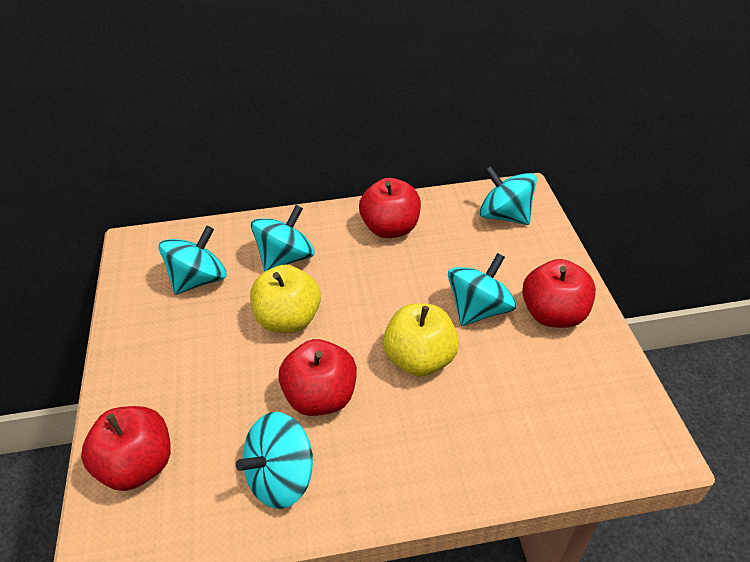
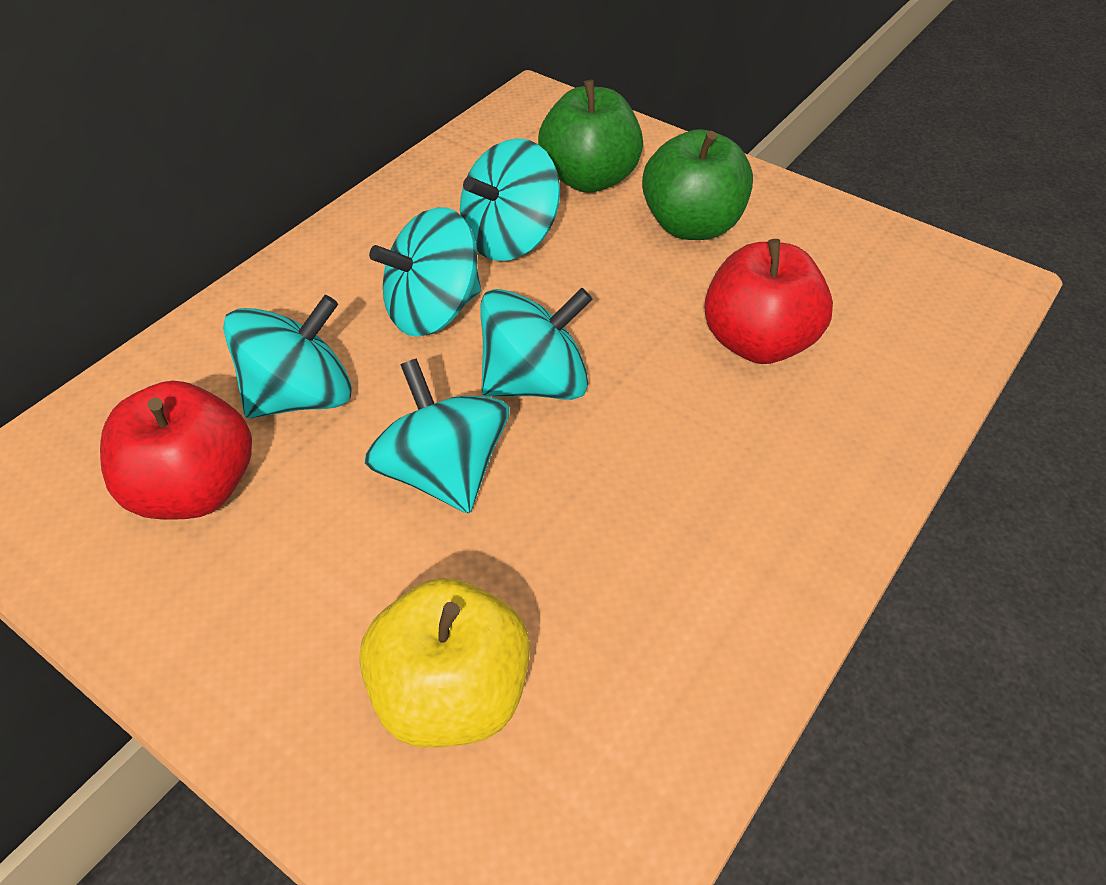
green apple: none = 0 -> [538,80,643,193] [642,129,753,240] = 2
red apple: [81,406,171,491] [278,339,357,416] [359,178,421,238] [522,259,596,328] = 4 -> [100,381,252,520] [704,239,833,364] = 2
yellow apple: [250,264,321,333] [383,303,459,377] = 2 -> [359,578,530,748] = 1

